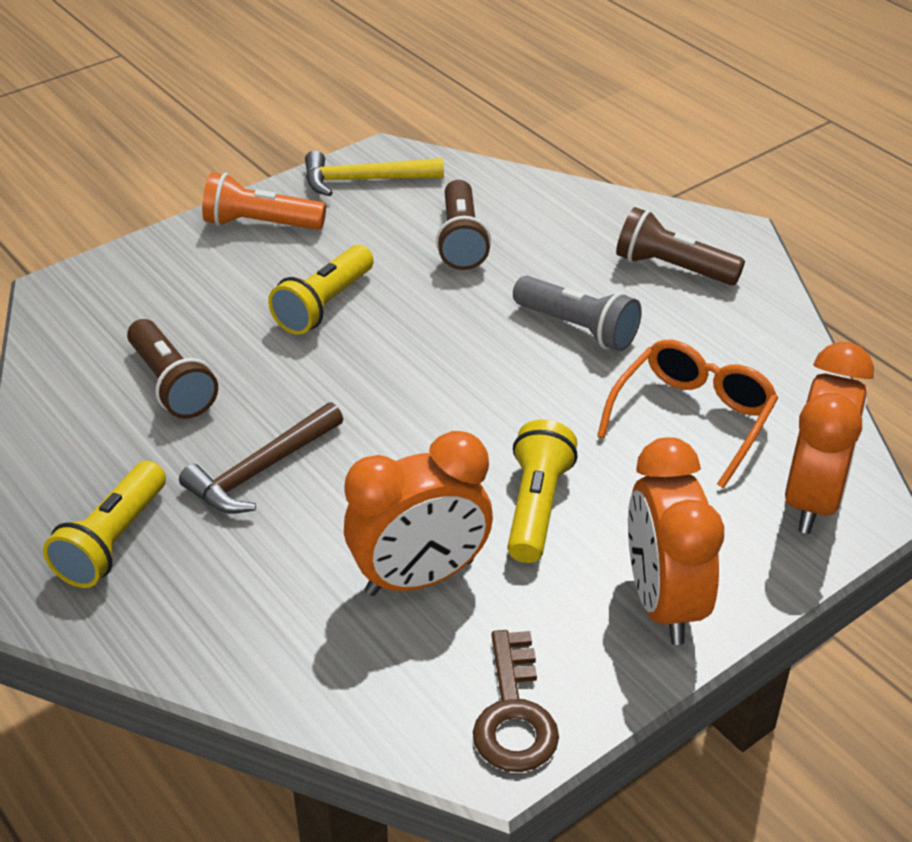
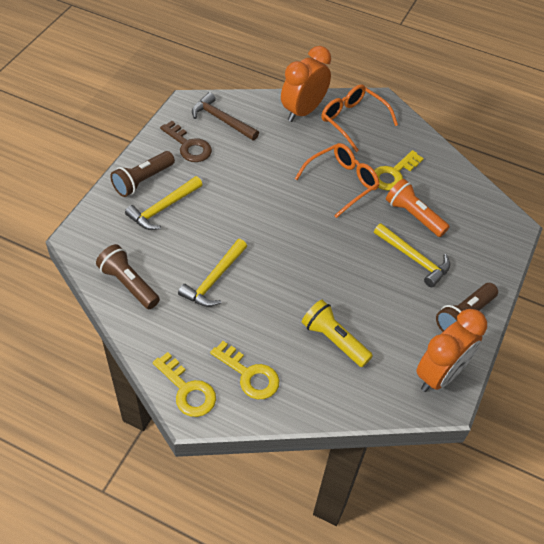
grey flashlight: [513,276,642,351] = 1 -> none = 0
orange clock: [344,431,493,596] [628,437,724,645] [785,342,874,534] = 3 -> [281,46,331,122] [416,309,487,392] = 2
orange glasses: [597,340,778,488] = 1 -> [295,143,380,218] [321,84,398,152] = 2
yellow flashlight: [43,461,166,588] [268,245,374,335] [507,419,578,563] = 3 -> [302,300,373,367] = 1
yellow hammer: [305,150,444,196] = 1 -> [125,176,203,230] [178,239,247,307] [374,223,450,287] = 3
yellow key: none = 0 -> [153,352,216,417] [210,341,279,399] [374,150,424,191] = 3

